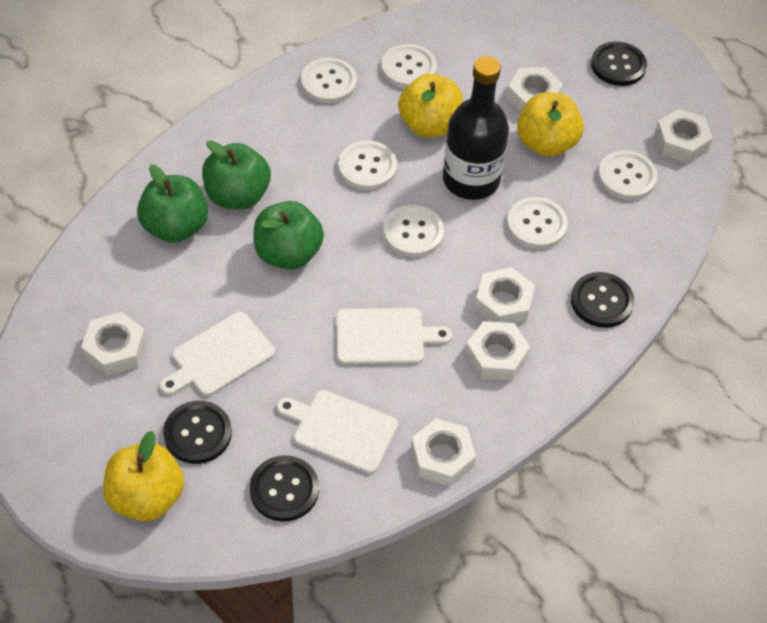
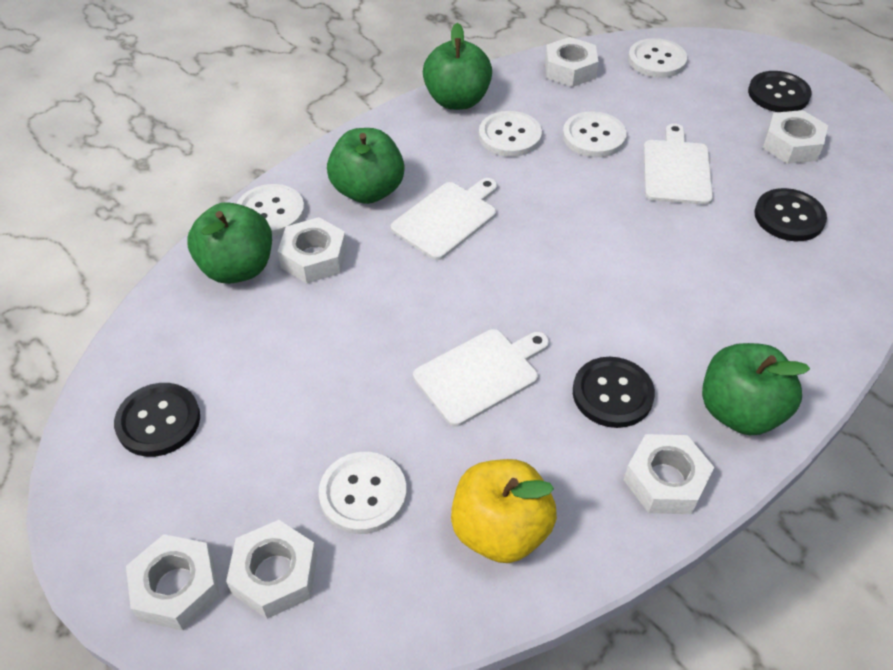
black bottle: [443,56,509,200] = 1 -> none = 0
green apple: [137,164,208,243] [202,140,271,209] [254,201,324,270] = 3 -> [187,202,272,284] [327,128,405,204] [423,23,492,110] [702,343,810,435] = 4
white button: [301,58,357,103] [338,141,397,190] [381,44,437,88] [383,205,444,257] [507,197,568,249] [598,150,658,200] = 6 -> [237,184,305,236] [319,452,407,534] [479,111,542,157] [563,111,627,157] [628,38,687,78] = 5
yellow apple: [103,431,184,522] [398,74,463,138] [517,92,584,157] = 3 -> [451,459,557,563] = 1

